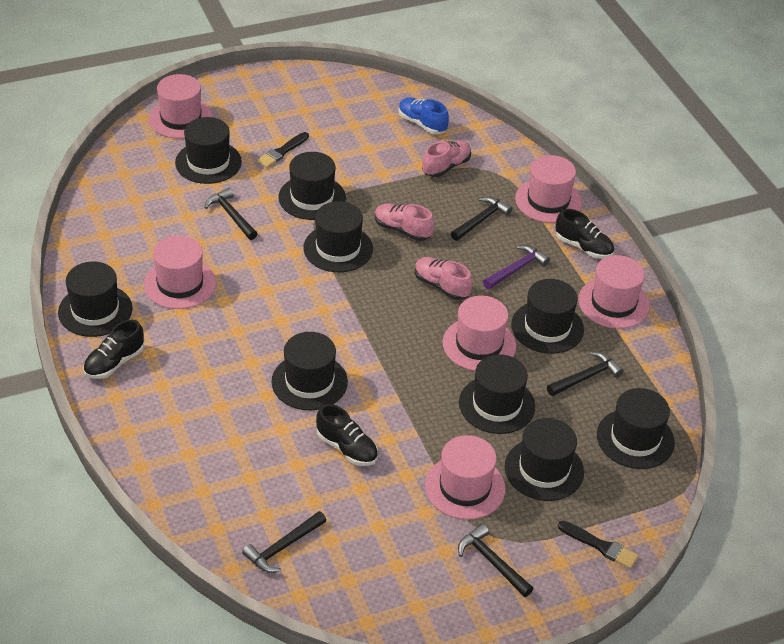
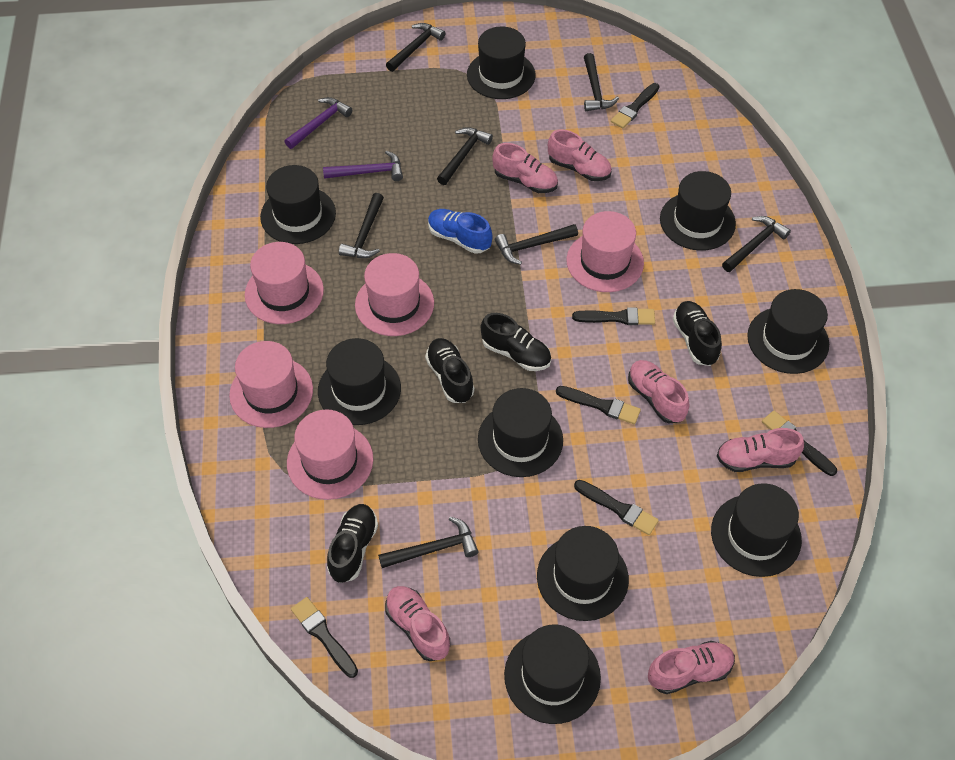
black brush: [257,132,309,168] [558,521,639,569] = 2 -> [291,597,358,678] [556,386,641,424] [572,307,655,325] [574,480,659,535] [611,83,659,129] [762,410,837,476] = 6
black hammer: [205,188,257,240] [242,511,326,573] [451,197,512,241] [458,524,533,597] [547,352,624,396] = 5 -> [339,193,384,258] [378,517,479,568] [386,23,445,72] [437,127,493,185] [495,224,578,265] [584,53,619,111] [722,216,791,272] = 7
black shoe: [83,320,144,379] [316,404,378,466] [556,209,614,259] = 3 -> [327,504,378,583] [425,338,474,403] [481,313,551,371] [673,301,722,366] = 4
pink hat: [144,236,216,309] [149,74,213,139] [425,435,505,520] [443,296,516,371] [515,155,582,223] [578,255,650,329] = 6 -> [229,341,313,428] [245,242,324,324] [287,410,373,500] [355,253,434,336] [566,211,644,292] = 5
pink shoe: [375,204,434,241] [415,257,472,300] [422,140,471,177] = 3 -> [385,586,450,661] [492,143,558,193] [548,129,612,181] [628,360,689,424] [648,641,735,694] [717,428,804,472] = 6
purple hammer: [483,245,550,289] = 1 -> [285,97,352,149] [323,151,403,181] = 2

